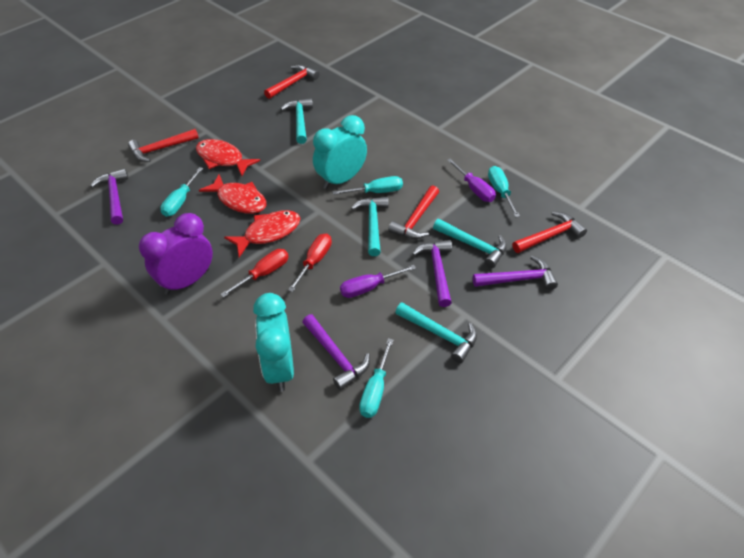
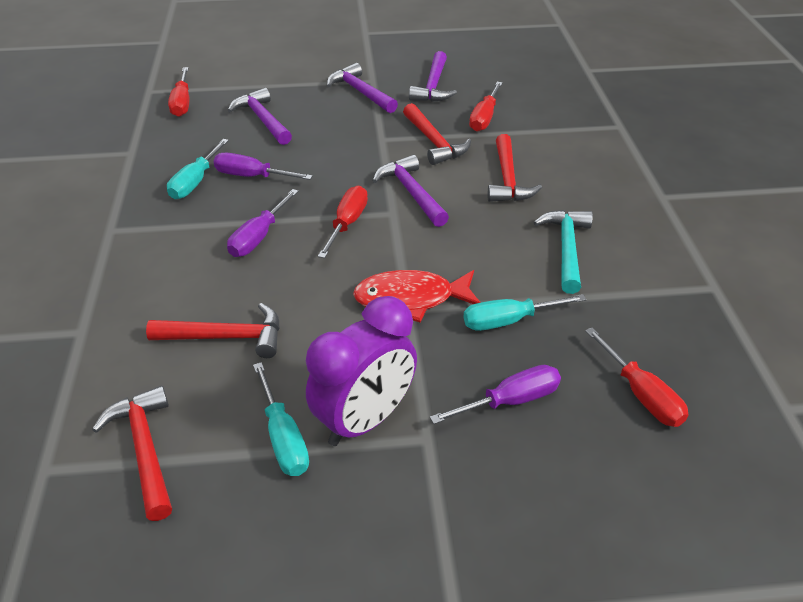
purple screwdriver: [340,265,416,298] [447,158,496,202] = 2 -> [214,153,313,180] [227,189,299,257] [430,365,561,424] = 3
red fish: [196,139,260,176] [199,174,267,214] [224,210,301,257] = 3 -> [353,270,481,323] = 1
red screwdriver: [220,249,289,298] [288,233,332,292] = 2 -> [168,67,189,117] [318,186,368,258] [469,82,503,132] [585,328,688,427] = 4
turquoise clock: [253,293,294,392] [313,115,367,189] = 2 -> none = 0
turquoise hammer: [281,98,313,144] [351,197,389,256] [395,302,477,363] [433,219,507,268] = 4 -> [534,210,593,294] = 1
turquoise screwdriver: [160,167,203,217] [332,176,403,195] [359,338,393,418] [488,166,520,217] = 4 -> [167,139,229,199] [253,362,309,476] [463,294,587,331] = 3

